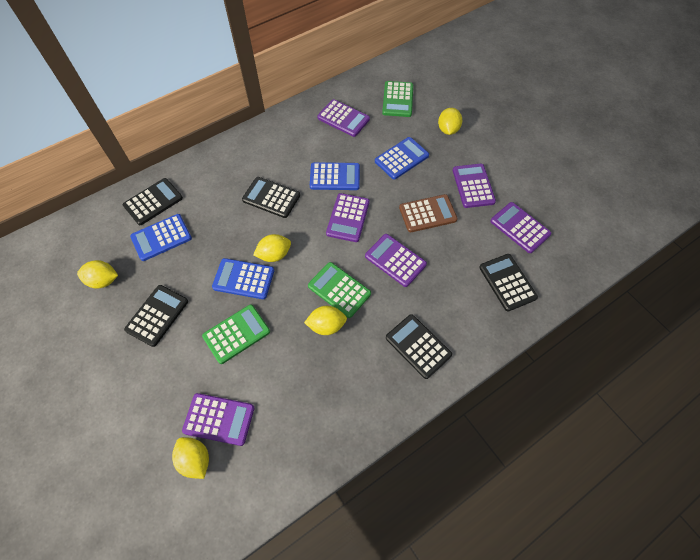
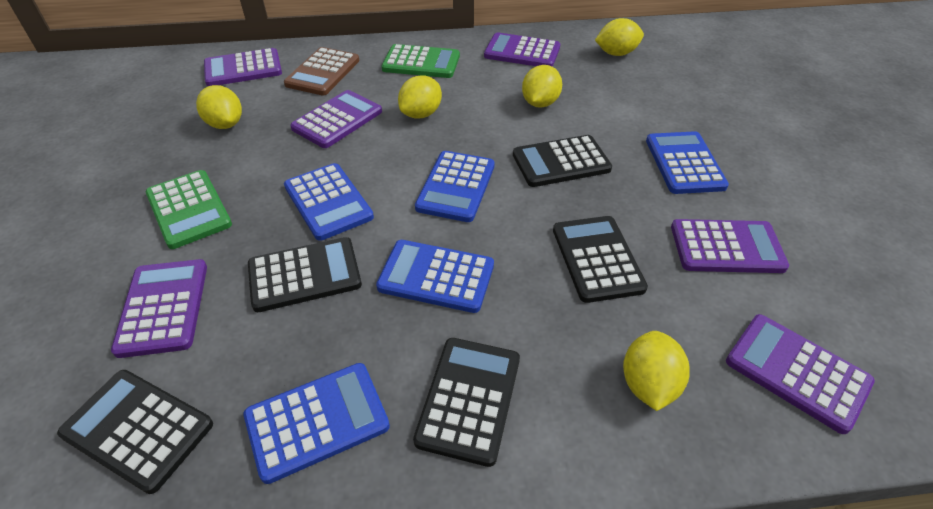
blue calculator: [130,214,192,261] [212,258,274,299] [310,162,360,190] [375,137,429,180] = 4 -> [244,363,390,484] [284,163,374,241] [376,240,494,313] [415,151,495,222] [646,131,729,194] = 5
green calculator: [202,305,270,364] [308,262,371,318] [382,81,413,117] = 3 -> [146,170,232,249] [382,44,460,78] = 2

